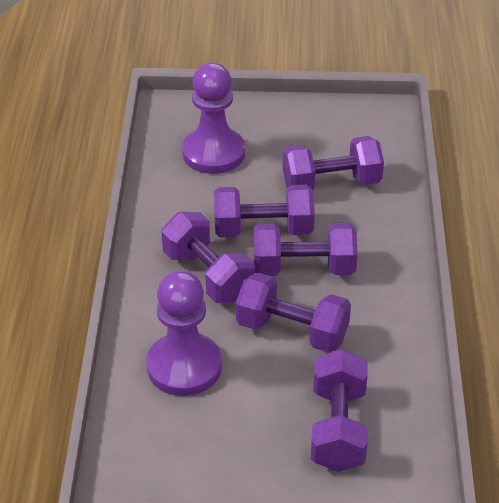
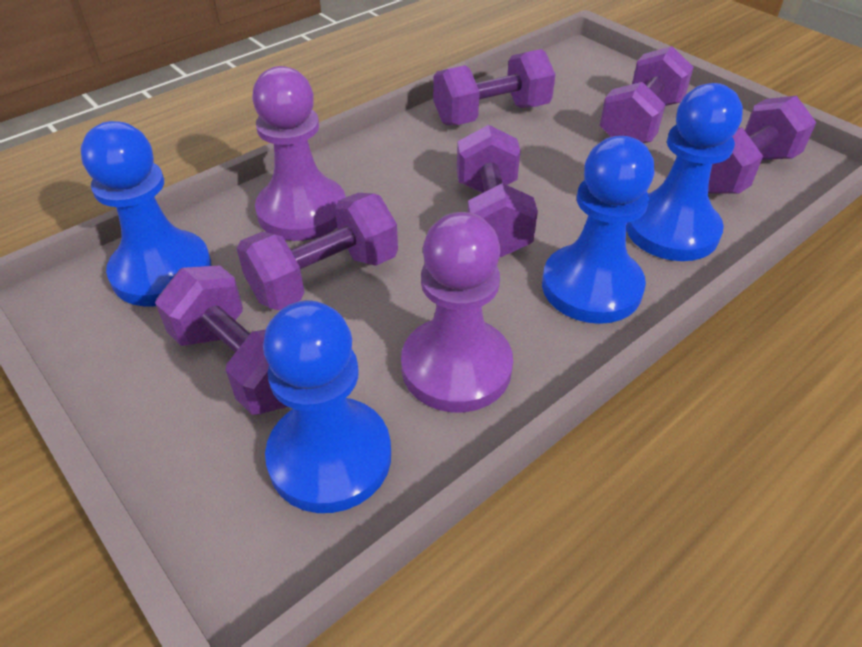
blue pawn: none = 0 -> [81,121,211,307] [263,301,391,513] [542,136,655,324] [626,83,743,261] = 4

